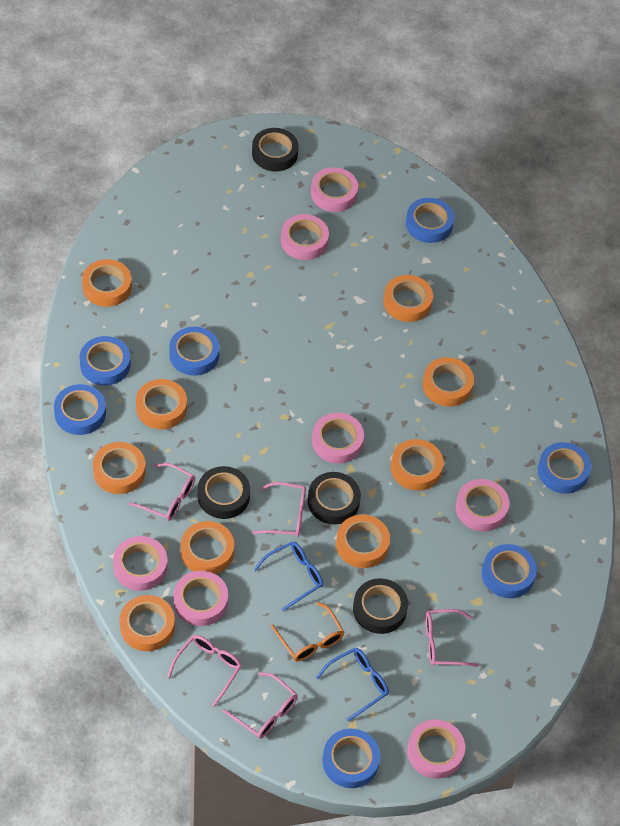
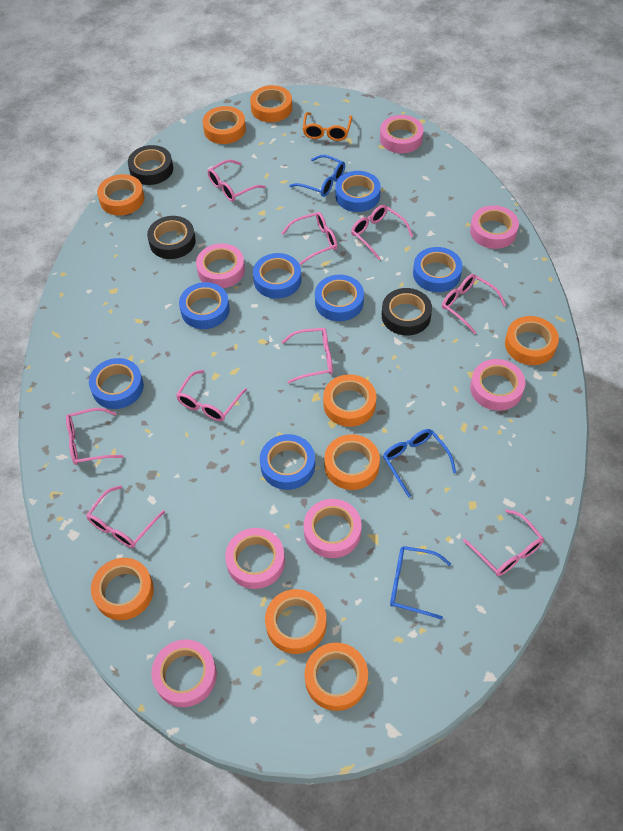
black tape: [198,466,250,519] [252,128,299,172] [308,472,361,524] [353,578,408,634] = 4 -> [128,145,173,185] [147,216,196,259] [382,288,432,335] = 3
blue glasses: [254,542,323,611] [316,648,389,721] = 2 -> [289,155,345,197] [383,429,456,498] [390,546,451,620] = 3
pink glasses: [129,463,195,521] [167,635,242,706] [223,672,298,738] [252,482,306,537] [425,609,479,667] = 5 -> [66,408,124,465] [86,485,165,548] [176,370,247,421] [207,160,266,202] [282,212,337,265] [282,328,333,383] [351,205,413,260] [442,274,506,334] [463,509,544,576] = 9

